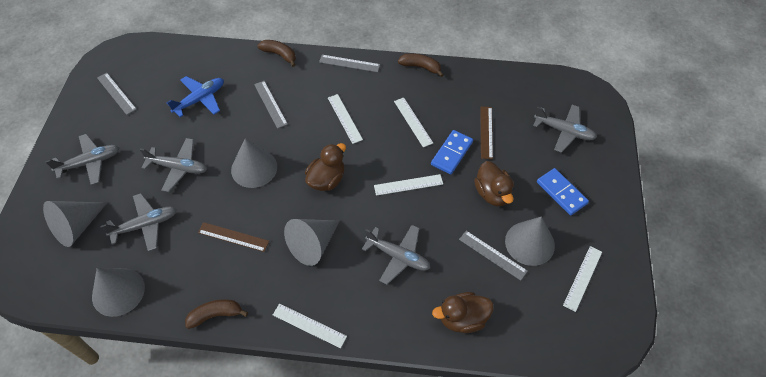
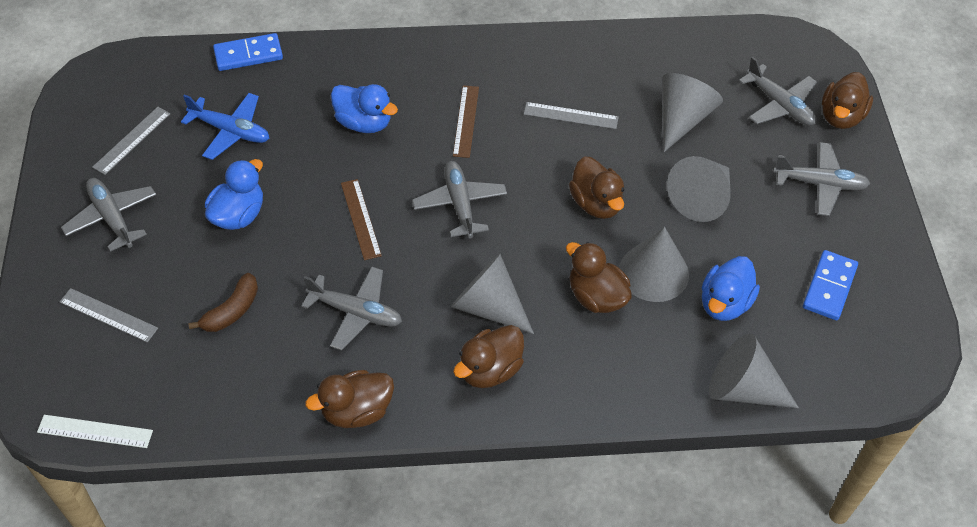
blue duck: none = 0 -> [205,159,263,230] [331,84,398,133] [702,256,760,321] = 3
brown banana: [185,299,248,329] [257,40,296,67] [398,53,443,77] = 3 -> [188,273,258,332] = 1
brown duck: [305,143,346,191] [432,292,494,333] [474,161,514,206] = 3 -> [306,370,394,428] [453,325,524,388] [566,242,632,313] [569,156,624,219] [822,72,873,129] = 5
grey ruler: [97,73,137,115] [254,81,288,129] [319,55,380,72] [459,231,528,281] = 4 -> [60,288,158,343] [92,107,170,175] [524,102,619,129] = 3
white ruler: [273,304,347,348] [328,94,363,144] [374,174,443,196] [394,98,433,147] [563,246,602,312] = 5 -> [37,415,153,448] = 1

